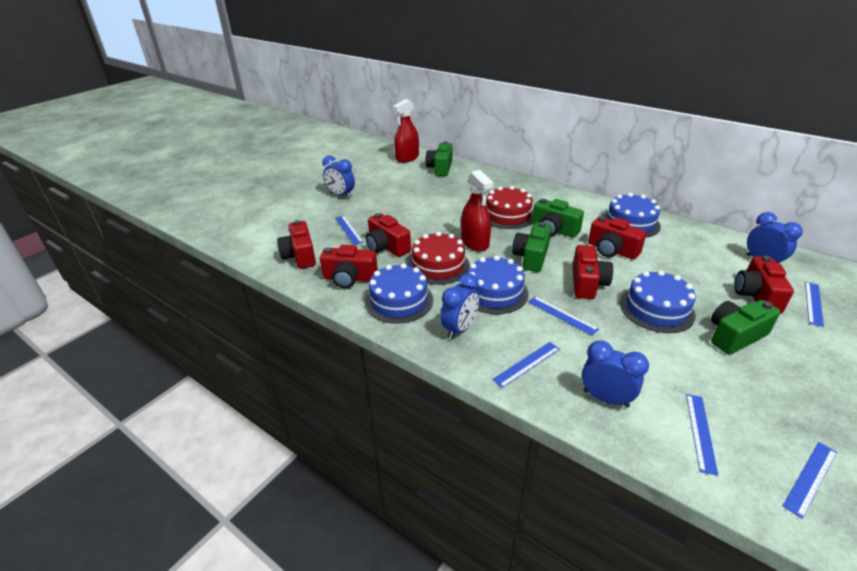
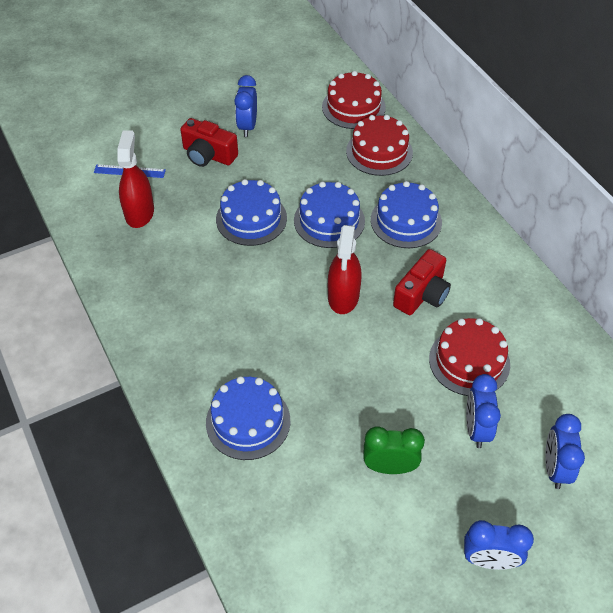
blue ruler: [335,216,363,245] [492,342,560,388] [528,296,599,336] [686,394,718,476] [783,442,837,519] [805,282,824,327] = 6 -> [94,164,166,178] = 1
green camera: [426,141,452,176] [512,222,551,272] [532,199,584,238] [711,300,780,355] = 4 -> none = 0
green clock: none = 0 -> [363,426,425,474] = 1
red cake: [407,232,470,285] [486,186,533,229] = 2 -> [322,71,386,129] [346,115,413,176] [429,318,510,396] = 3
red camera: [277,220,316,269] [320,245,378,288] [366,213,411,257] [573,245,613,299] [588,216,646,260] [734,256,794,314] = 6 -> [180,118,238,167] [393,249,451,315] = 2

